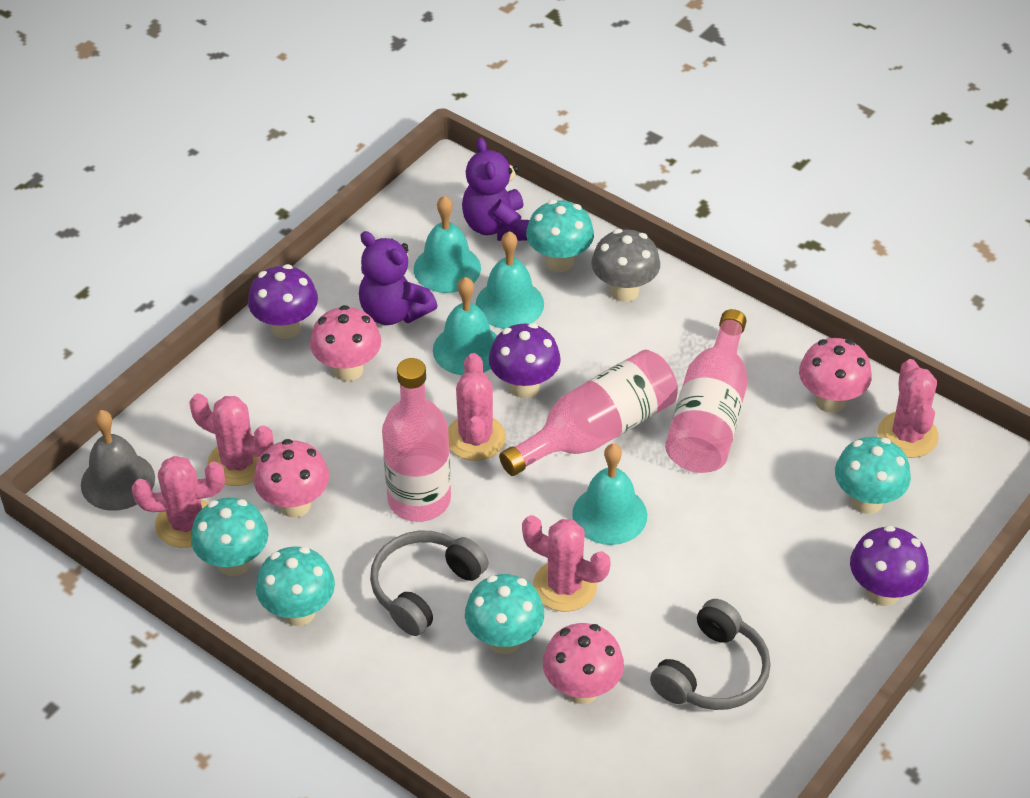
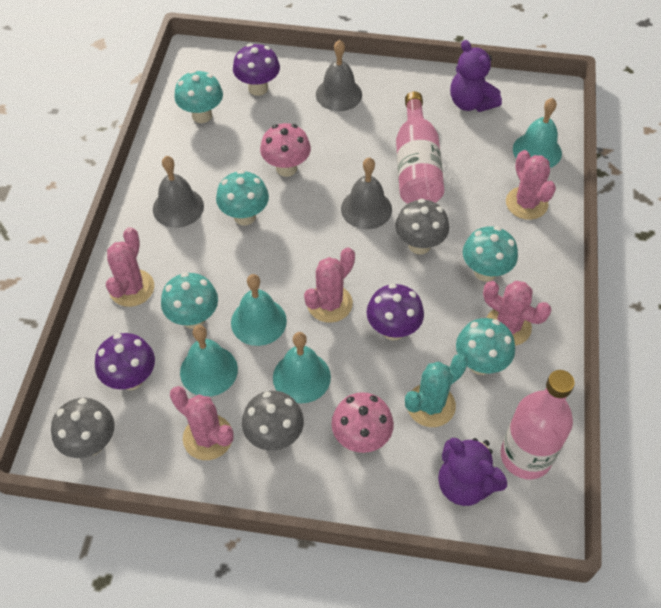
grey bell: [81,410,155,511] = 1 -> [153,156,204,228] [316,40,362,111] [341,157,392,229] = 3
grey headphones: [370,531,489,636] [650,599,771,710] = 2 -> none = 0
grey mushroom: [591,229,660,302] = 1 -> [51,398,115,458] [242,391,304,451] [395,199,449,255] = 3
pink bottle: [382,358,451,522] [499,350,678,476] [665,309,748,473] = 3 -> [396,92,444,204] [501,370,575,480] = 2
pink mushroom: [254,439,329,518] [310,305,381,381] [543,623,624,704] [799,338,872,413] = 4 -> [260,123,311,177] [331,392,394,453] = 2
turquoise cactus: none = 0 -> [405,354,468,427] = 1

